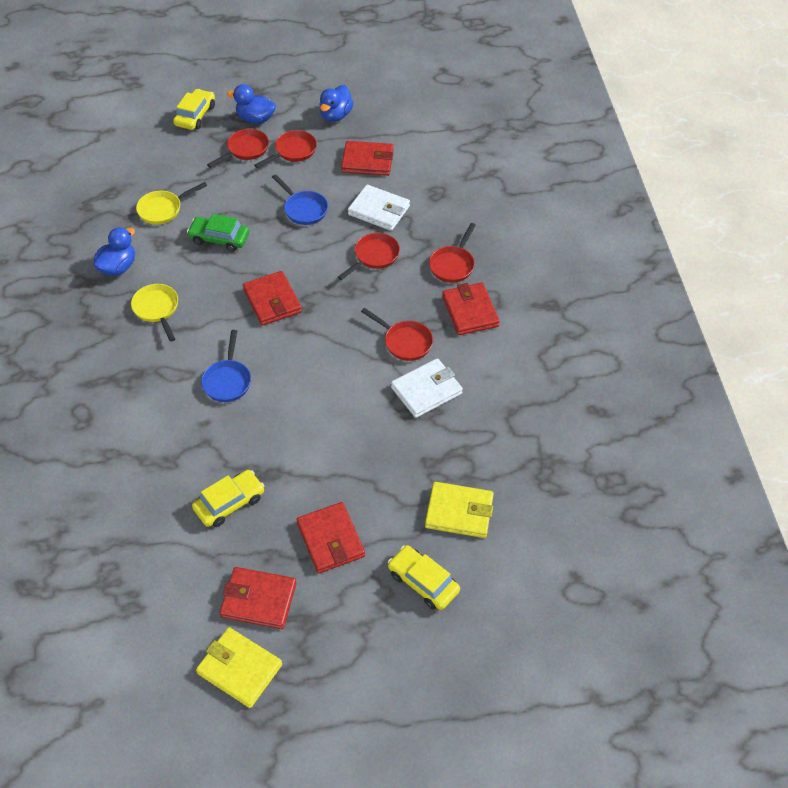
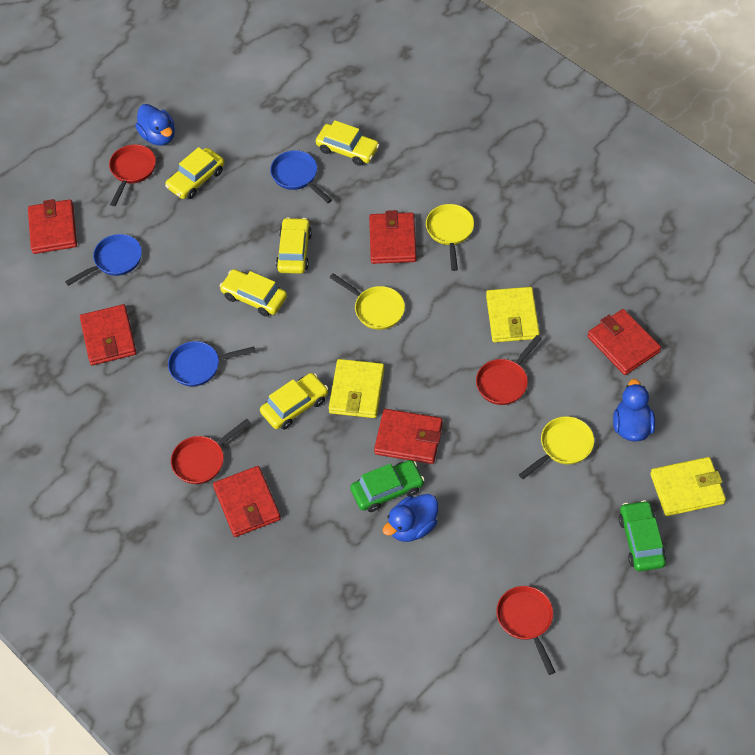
blue pan: [201,330,251,402] [272,174,328,225] = 2 -> [65,234,142,286] [168,341,255,386] [270,150,332,203] = 3
green car: [187,214,249,252] = 1 -> [350,460,424,512] [619,500,666,571] = 2
red pan: [207,129,269,168] [254,130,317,168] [338,233,400,280] [361,308,433,361] [429,223,476,283] = 5 -> [109,144,156,206] [171,419,250,484] [476,335,542,405] [496,586,555,675] = 4
red wallet: [220,567,296,629] [243,271,302,325] [297,502,365,573] [341,141,394,176] [442,282,500,335] = 5 -> [28,199,77,254] [80,304,136,365] [213,466,281,537] [369,210,416,264] [374,409,442,464] [588,309,661,375] = 6
white wallet: [348,185,410,231] [391,358,463,418] = 2 -> none = 0
yellow car: [173,89,215,130] [192,470,264,527] [388,545,460,610] = 3 -> [165,147,224,199] [220,269,287,317] [260,373,328,429] [276,217,312,274] [316,120,379,166] = 5
yellow pan: [131,284,178,342] [136,182,207,225] = 2 -> [329,273,405,330] [426,204,474,271] [519,416,594,479] = 3
yellow wallet: [196,627,282,708] [425,482,494,538] = 2 -> [329,359,384,418] [486,287,540,342] [650,457,726,516] = 3

